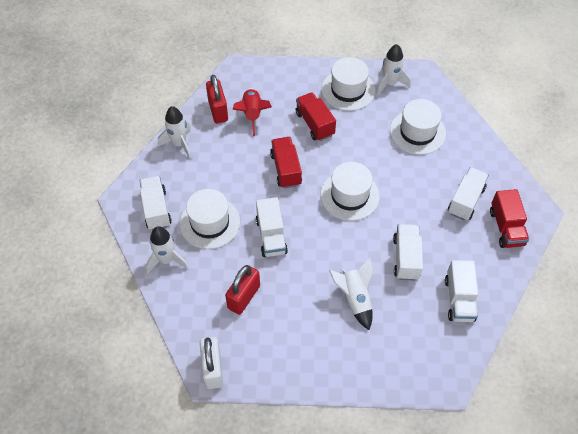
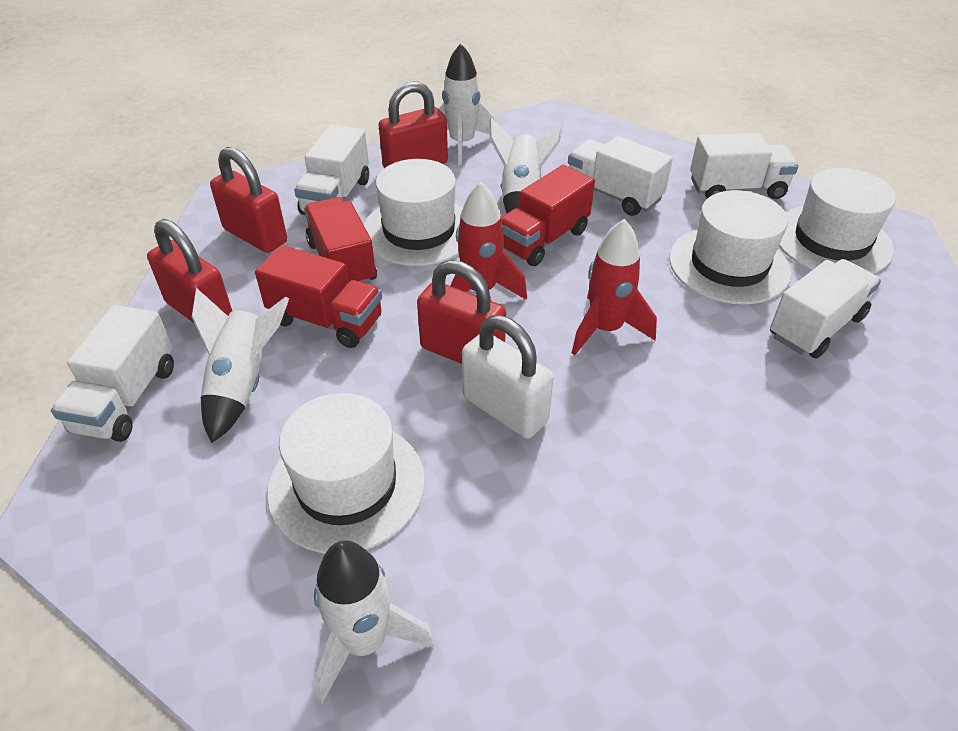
red padlock: [206,75,228,123] [225,265,260,315] = 2 -> [147,219,232,324] [210,147,287,253] [378,81,448,168] [417,260,506,364] = 4
red rocket: [233,88,272,136] = 1 -> [450,182,527,300] [572,219,657,355] = 2

